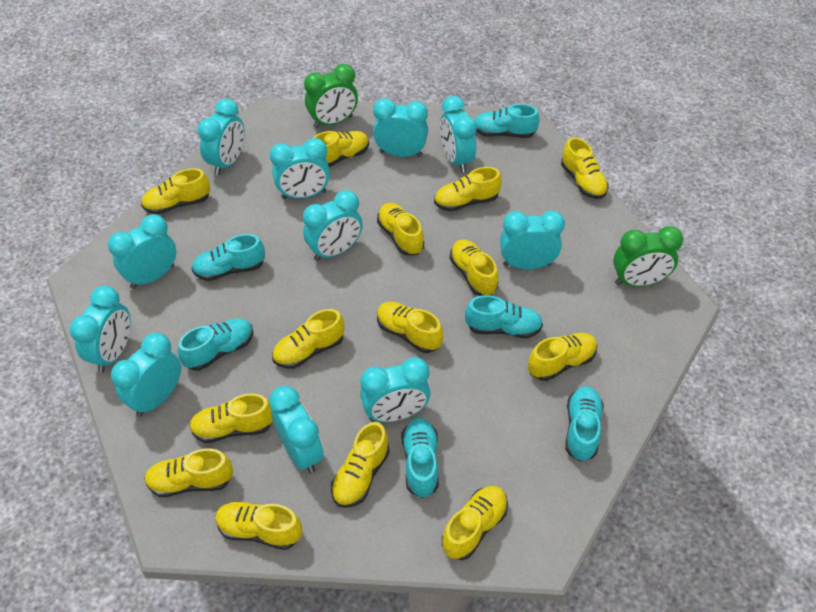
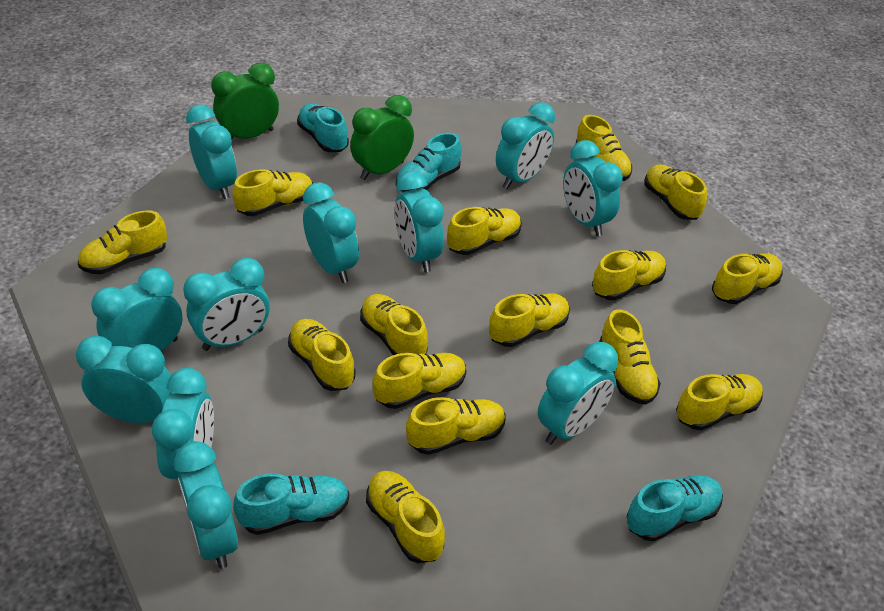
turquoise shoe: [178,318,253,371] [191,234,265,281] [402,418,439,498] [465,295,543,338] [475,104,540,138] [566,386,604,462] = 6 -> [233,473,349,535] [297,103,349,152] [396,133,462,192] [627,475,723,541] = 4
yellow shoe: [141,168,210,214] [144,449,233,497] [189,393,273,443] [215,501,302,550] [272,309,344,369] [313,131,369,167] [331,422,390,508] [377,203,424,256] [377,302,443,353] [434,167,502,212] [442,486,508,560] [449,239,498,296] [528,333,598,381] [561,137,609,199] = 14 -> [78,210,167,274] [232,169,313,216] [288,319,356,391] [360,294,428,355] [366,471,445,563] [373,353,466,409] [406,397,505,455] [447,207,522,255] [489,293,570,347] [576,115,632,181] [592,250,666,300] [599,310,661,405] [644,164,707,220] [676,374,763,430] [712,253,783,304] = 15

